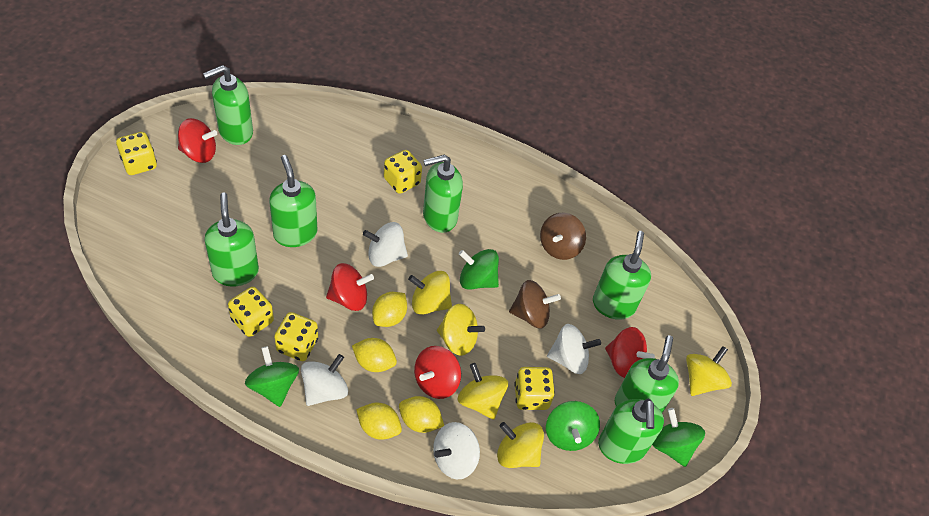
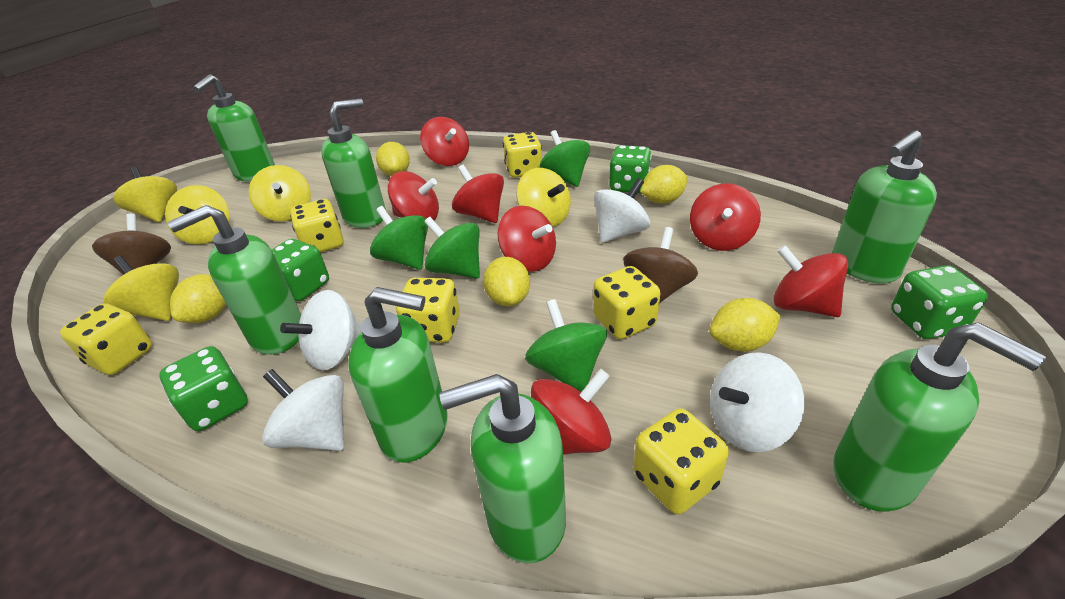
green dice: none = 0 -> [159,346,248,431] [272,239,329,301] [609,145,652,193] [891,265,988,339] = 4
red spinning top: [178,118,217,163] [326,263,374,311] [414,346,461,399] [605,327,655,378] = 4 -> [388,171,439,220] [420,117,469,166] [452,165,504,223] [497,206,556,272] [531,369,611,455] [690,183,761,251] [773,245,848,317] = 7
yellow dice: [116,132,157,175] [228,287,274,337] [274,312,318,361] [384,150,422,194] [514,367,555,410] = 5 -> [60,303,153,375] [290,199,344,252] [396,278,460,343] [503,132,542,178] [593,266,660,339] [633,408,729,514] = 6
yellow lemon: [352,338,397,372] [356,403,402,440] [372,292,407,327] [399,396,444,433] = 4 -> [170,274,226,323] [376,142,410,176] [483,257,530,307] [640,165,687,204] [709,298,781,351] = 5

